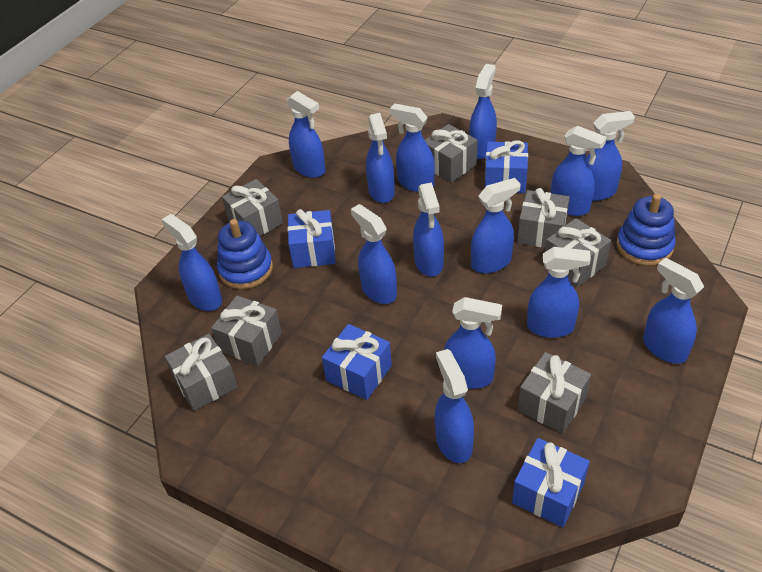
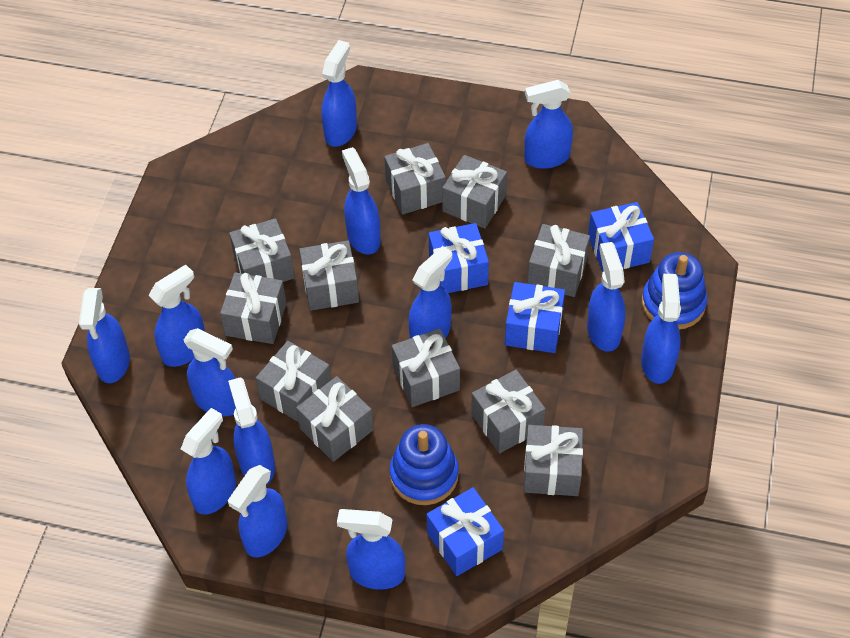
blue spray bottle: [162,214,222,311] [286,91,325,178] [351,204,397,304] [366,113,395,203] [390,104,435,192] [413,183,444,277] [435,349,474,463] [444,297,502,389] [469,64,497,159] [471,178,521,273] [527,247,591,338] [551,126,607,216] [586,111,635,201] [643,258,704,364] = 14 -> [79,288,130,383] [148,265,205,367] [181,408,236,515] [184,328,236,416] [228,377,275,485] [228,465,287,557] [322,40,357,147] [337,509,405,590] [342,147,381,255] [408,246,452,338] [524,80,573,169] [587,242,626,352] [641,274,681,384] = 13
grey gift: [165,334,237,411] [211,295,282,366] [222,179,283,236] [425,124,478,183] [517,188,570,248] [518,352,591,434] [545,218,611,287] = 7 -> [220,272,287,344] [229,218,295,282] [256,341,331,422] [296,376,373,462] [299,240,359,311] [384,143,446,215] [392,328,460,407] [442,155,507,229] [471,370,545,453] [524,425,583,496] [527,224,590,297] = 11

